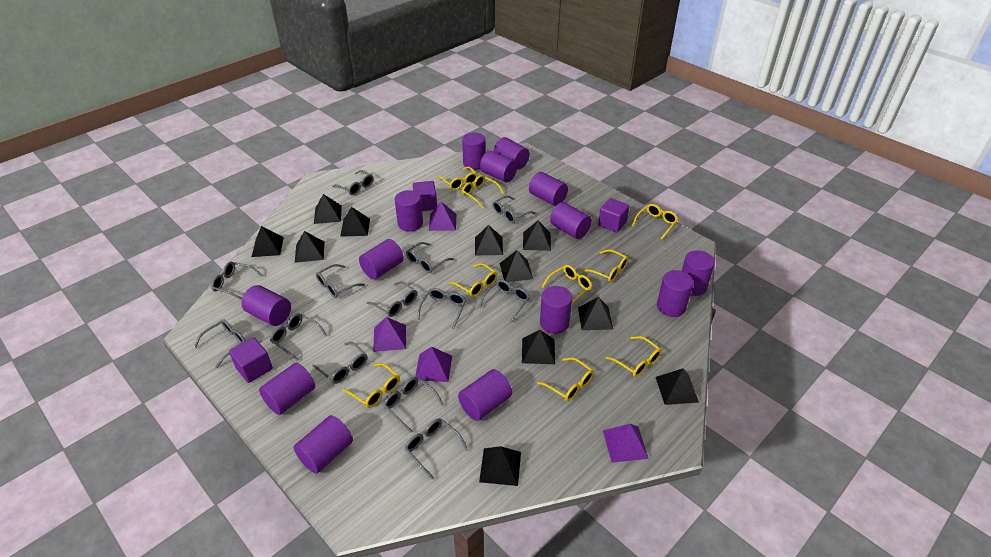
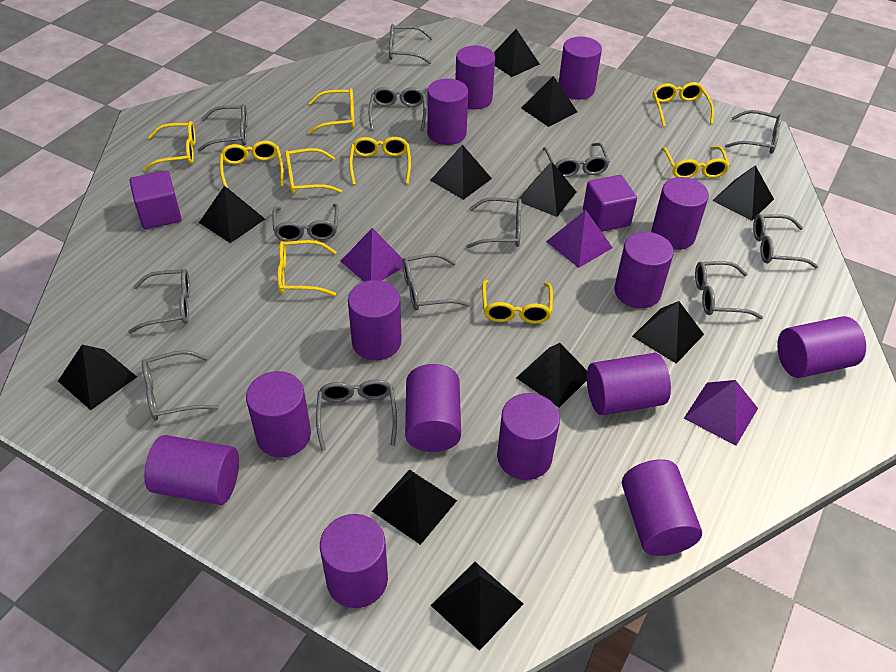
purple cube: [229,337,273,383] [413,181,437,211] [598,198,629,233] = 3 -> [129,170,182,229] [583,175,637,232] = 2
purple pyramid: [373,317,406,352] [415,346,452,382] [429,201,457,231] [603,424,649,463] = 4 -> [341,228,403,282] [546,210,613,268] [684,380,758,446] = 3

